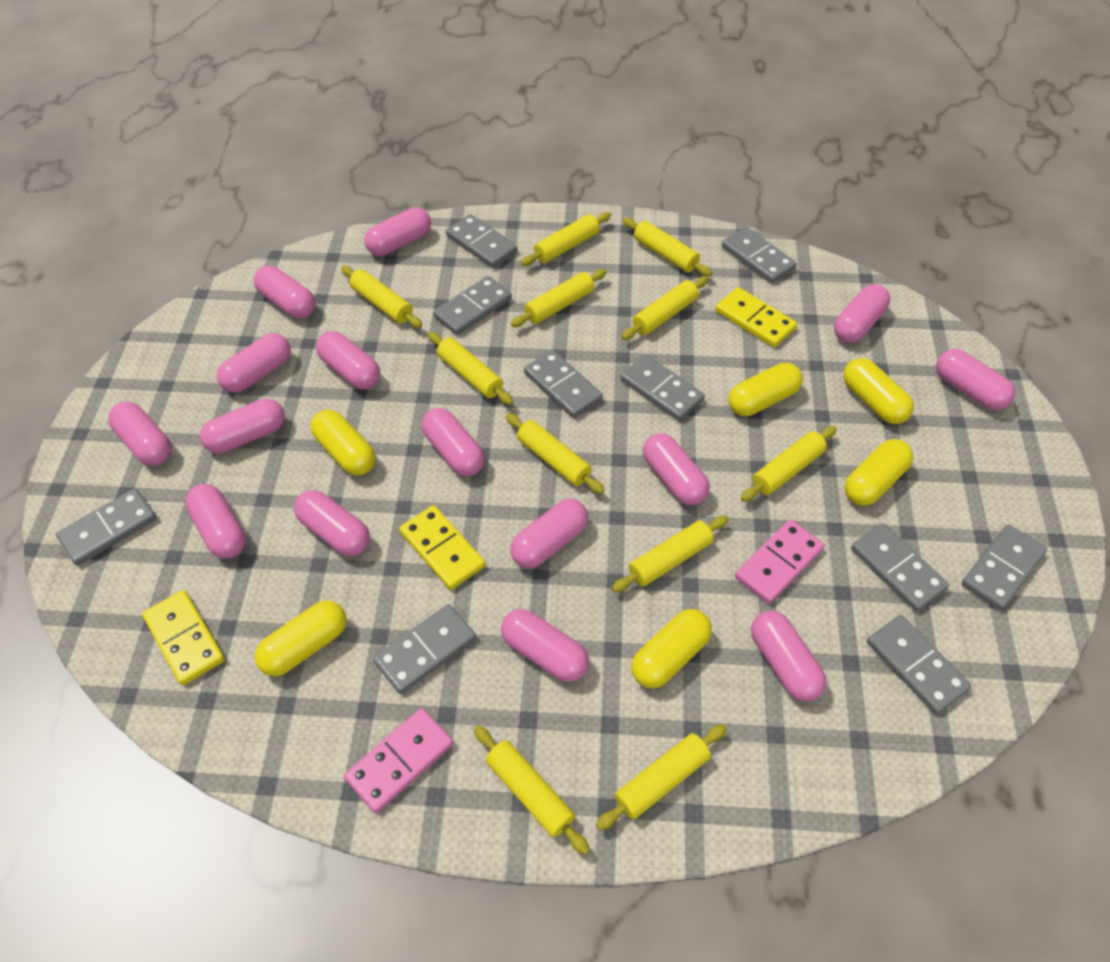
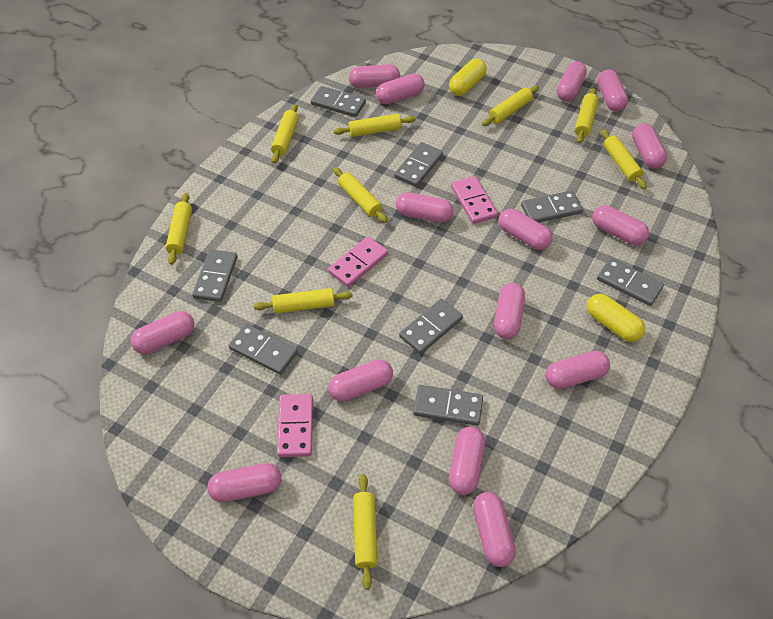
grey domino: [56,488,157,566] [373,604,476,694] [433,276,512,335] [446,214,518,268] [524,350,603,418] [620,354,705,421] [722,227,797,283] [851,523,949,612] [867,615,971,714] [961,525,1047,610] = 10 -> [192,249,237,302] [229,324,297,375] [311,86,366,117] [394,142,443,187] [399,299,463,354] [413,385,483,426] [521,190,583,223] [597,258,664,306] = 8
pink domino: [344,708,453,813] [735,520,824,604] = 2 -> [277,394,313,457] [328,236,388,287] [451,176,498,224] = 3
yellow capsule: [255,600,347,676] [311,410,376,476] [631,609,712,688] [728,363,803,416] [843,358,914,424] [845,439,913,506] = 6 -> [449,59,487,96] [587,294,645,342] = 2
yellow domino: [142,590,225,685] [399,505,485,590] [715,287,797,347] = 3 -> none = 0
yellow rolling pin: [341,266,422,328] [428,332,513,405] [474,726,590,854] [506,413,605,494] [511,269,607,327] [521,212,611,266] [596,724,727,830] [612,515,729,592] [622,277,708,340] [623,218,712,276] [741,426,837,502] = 11 -> [166,193,192,265] [254,288,352,313] [271,104,299,163] [333,167,388,223] [334,114,416,137] [353,474,378,590] [482,86,539,126] [575,88,599,144] [601,129,647,189] = 9

